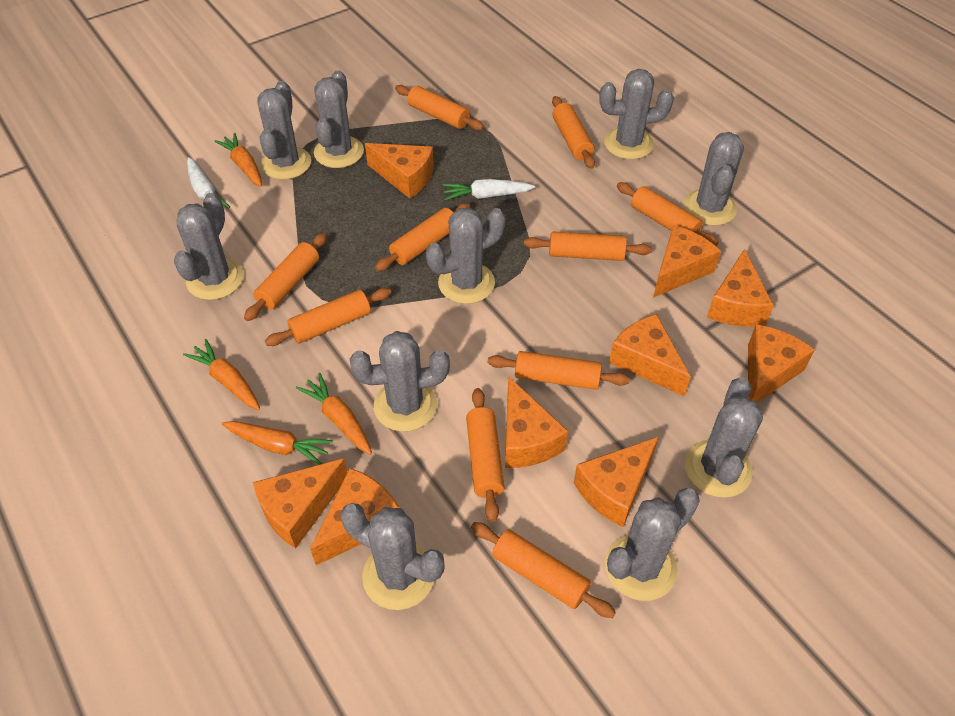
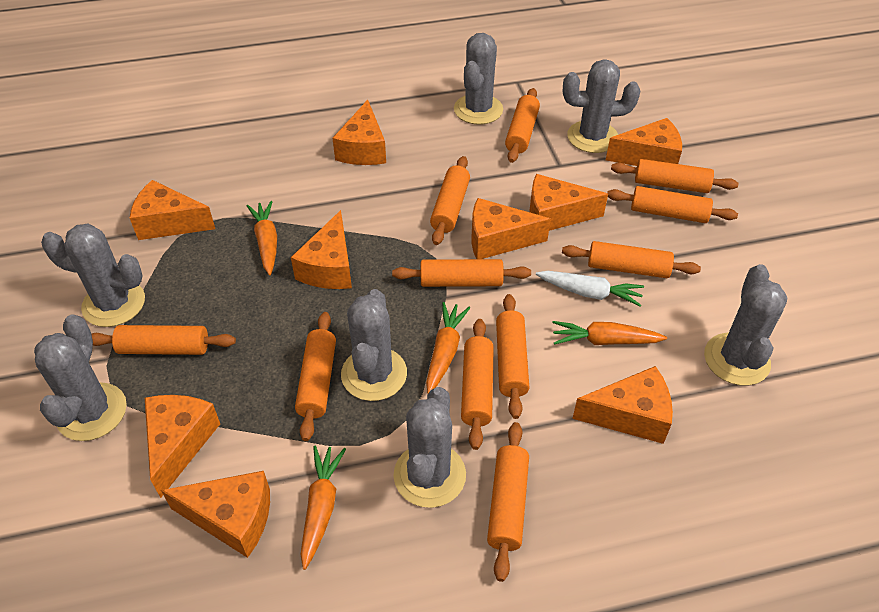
grey cactus: [174,193,243,300] [257,81,311,180] [314,70,364,168] [341,503,445,610] [350,331,450,432] [426,207,505,304] [599,69,674,159] [605,488,700,601] [683,132,744,226] [685,377,763,498] = 10 -> [34,315,127,441] [41,224,145,327] [341,289,407,401] [393,387,466,508] [454,33,503,125] [563,59,640,153] [704,264,787,386] = 7
orange rolling pin: [244,233,327,321] [265,288,391,346] [375,203,470,271] [395,85,484,130] [466,388,505,522] [471,522,616,618] [488,351,630,390] [524,232,652,261] [552,96,595,169] [617,182,719,246] = 10 -> [91,325,236,355] [295,312,336,441] [392,259,531,287] [430,156,470,245] [461,319,494,450] [487,422,529,582] [496,294,529,419] [505,88,540,163] [562,241,701,278] [607,186,738,223] [611,159,738,193] = 11
white carrot: [187,157,230,208] [443,179,535,201] = 2 -> [536,271,644,307] = 1

